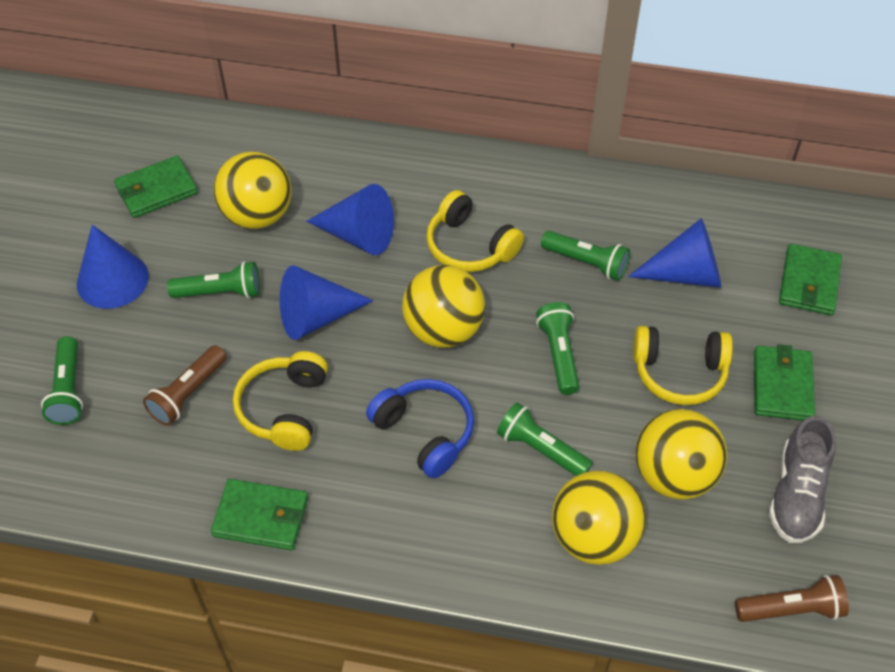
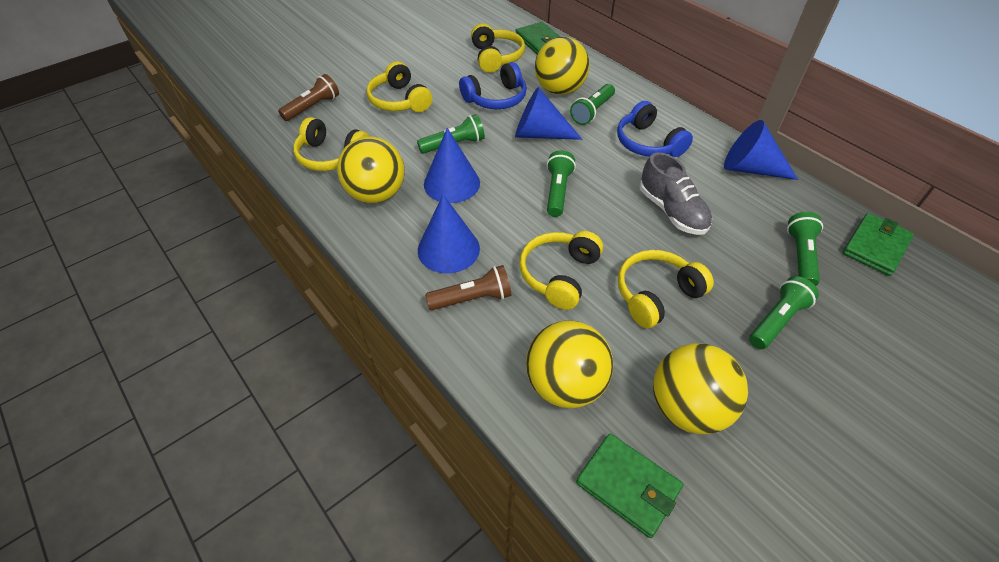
blue headphones: [366,379,474,478] = 1 -> [459,62,527,109] [617,101,693,157] = 2
green wallet: [114,156,198,218] [211,479,308,550] [754,344,815,421] [779,244,842,315] = 4 -> [515,22,561,54] [576,433,683,538] [843,213,914,276] = 3
yellow headphones: [233,351,328,451] [426,190,524,272] [633,326,733,405] = 3 -> [293,117,370,171] [367,61,432,112] [471,23,525,73] [519,231,603,310] [618,250,714,328] = 5

